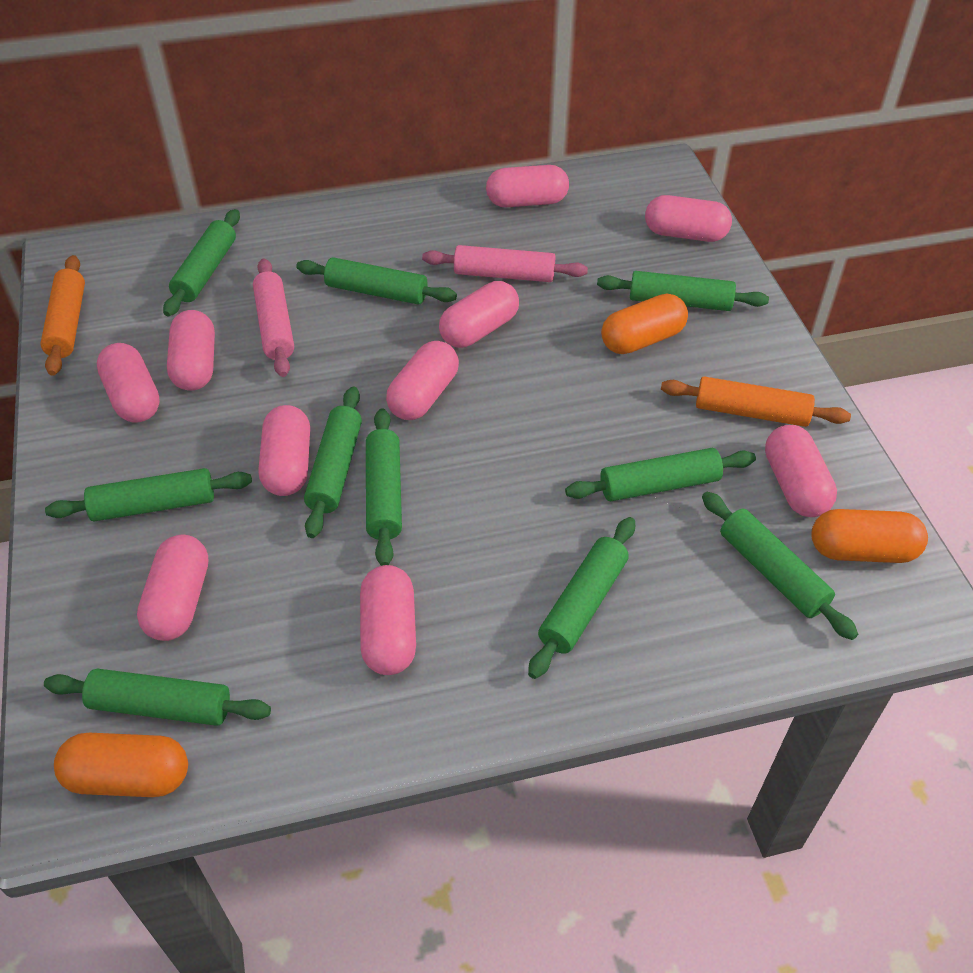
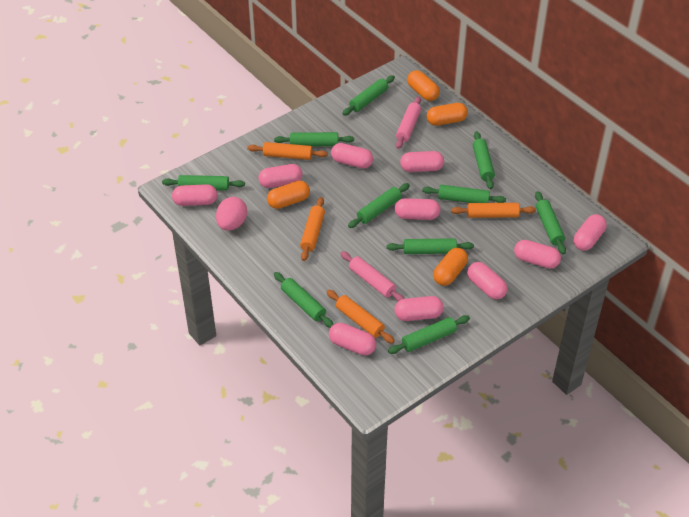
orange capsule: [54,733,188,797] [601,294,688,354] [811,509,928,563] = 3 -> [267,181,310,209] [407,70,440,101] [426,103,468,126] [433,248,468,286] = 4
orange rolling pin: [40,255,85,376] [661,376,851,427] = 2 -> [248,142,328,160] [300,197,325,261] [327,290,395,344] [451,203,536,218] = 4
pink egg: none = 0 -> [216,197,247,231] = 1

